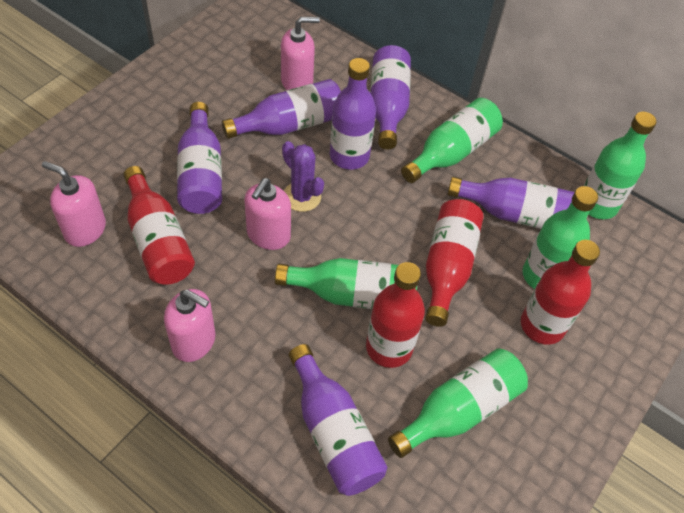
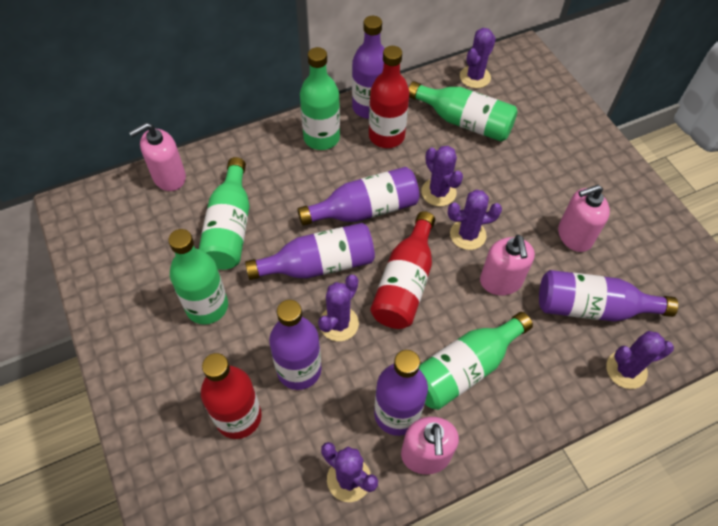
purple cactus: [282,141,324,212] = 1 -> [318,275,359,341] [321,442,378,502] [421,146,463,206] [448,190,502,250] [460,28,496,88] [606,331,674,389] = 6
red bottle: [123,166,195,285] [366,262,425,368] [425,199,484,327] [521,240,600,345] = 4 -> [201,353,262,439] [369,46,410,148] [370,211,435,329] = 3

